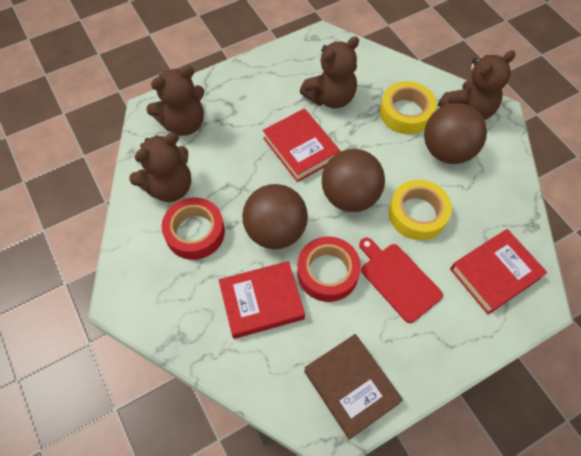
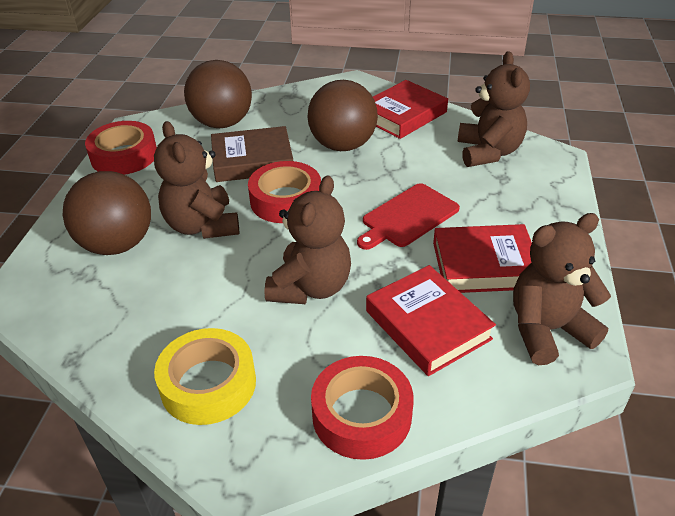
red tape: [162,198,225,260] [297,236,361,302] = 2 -> [85,121,157,175] [248,161,321,223] [311,356,414,460] = 3
yellow tape: [380,81,437,134] [389,180,452,240] = 2 -> [154,328,256,425] = 1

